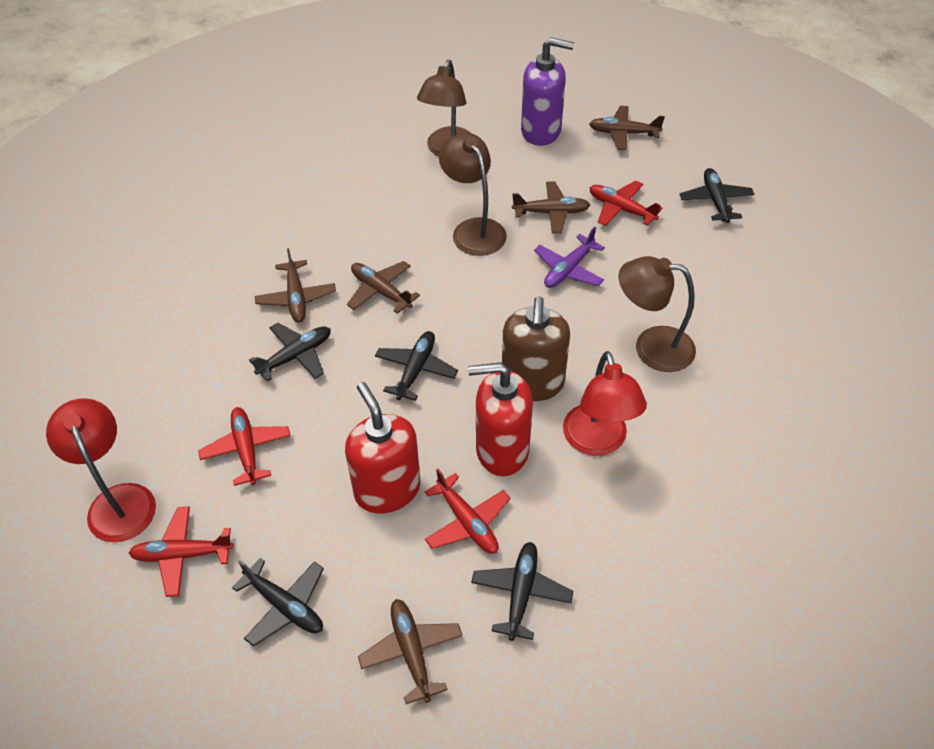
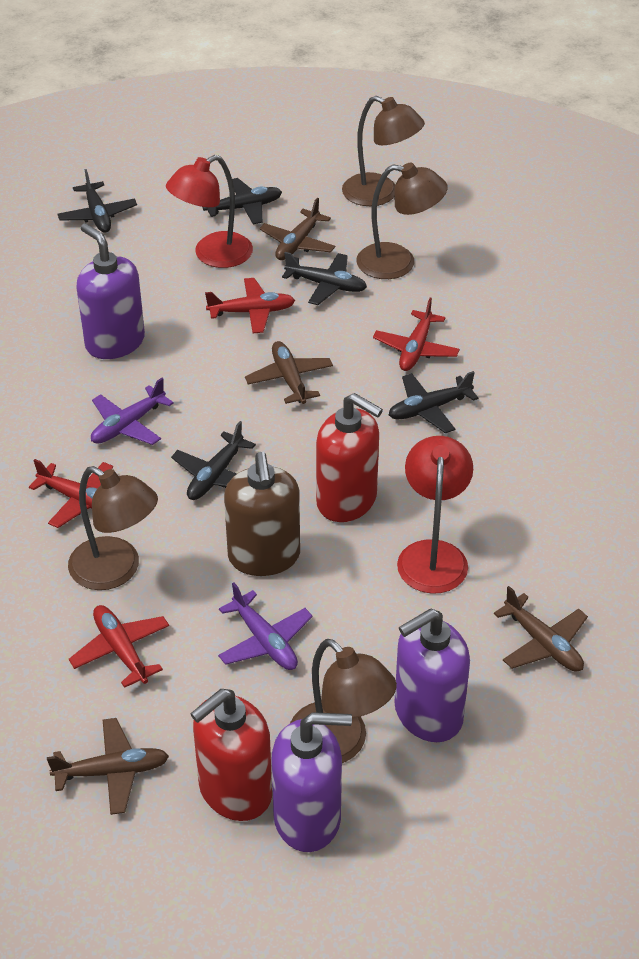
brown lamp: [417,60,472,157] [439,133,507,256] [619,256,696,372] = 3 -> [68,466,158,590] [290,639,397,763] [342,96,425,206] [357,163,448,279] = 4
brown plane: [255,248,336,322] [347,261,420,314] [358,599,463,704] [512,181,590,233] [589,106,665,150] = 5 -> [47,718,169,815] [245,341,333,404] [259,198,335,260] [494,586,588,672] = 4
purple plane: [534,227,605,288] = 1 -> [91,378,174,445] [218,582,313,670] = 2
purple soap dispenser: [521,37,574,146] = 1 -> [76,223,145,359] [271,712,352,852] [394,609,470,742] = 3

